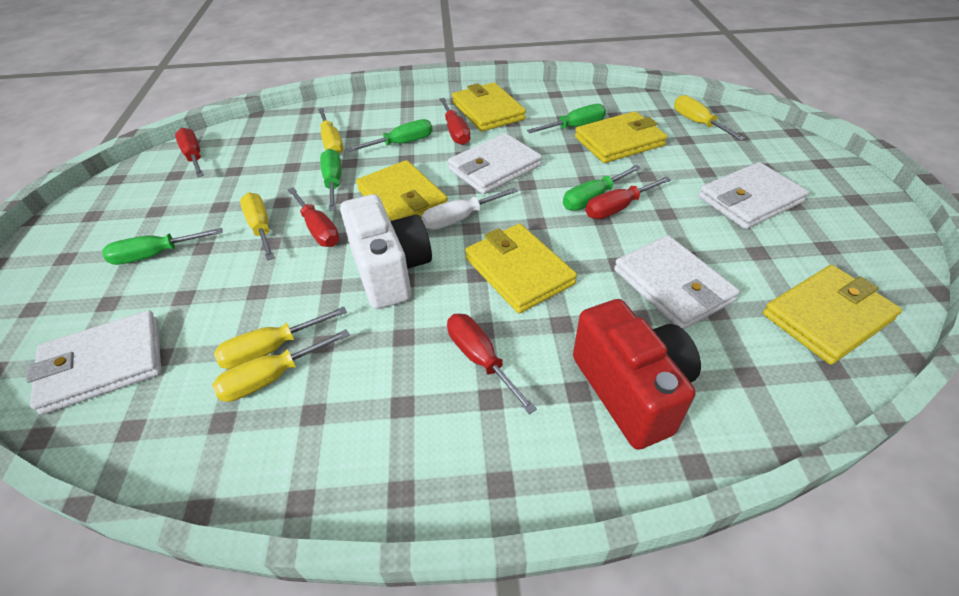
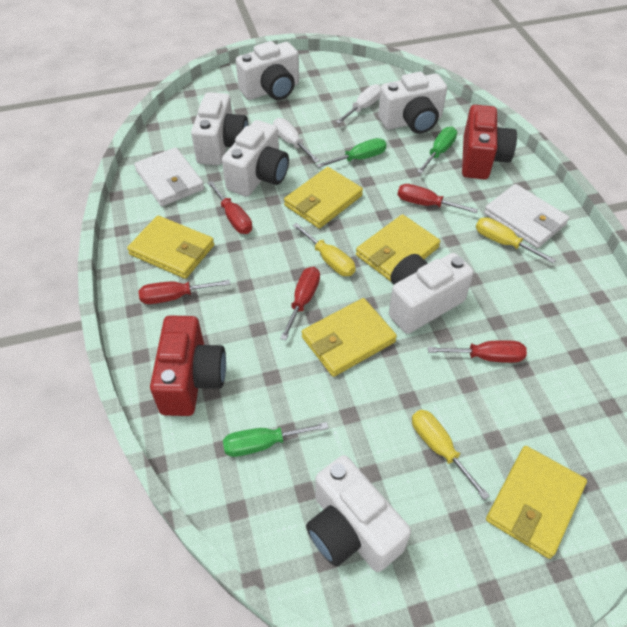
green screwdriver: [102,228,222,265] [320,149,342,211] [347,119,433,152] [527,104,606,133] [563,165,641,211] = 5 -> [223,422,328,457] [316,138,387,168] [417,127,457,174] = 3
red camera: [573,299,701,450] = 1 -> [150,315,226,416] [462,105,517,179] = 2
white camera: [340,194,432,309] = 1 -> [191,92,249,165] [222,120,289,197] [236,41,299,100] [306,455,411,572] [378,72,447,134] [389,253,474,334] = 6
white screwdriver: [422,188,518,230] = 1 -> [273,118,320,163] [336,84,381,124] = 2
white wallet: [26,310,161,415] [448,133,542,194] [614,235,740,329] [698,162,809,229] = 4 -> [134,147,204,206] [484,184,569,248] = 2
yellow screwdriver: [212,329,350,402] [214,307,347,369] [240,193,275,261] [318,108,344,154] [674,95,745,141] = 5 -> [292,223,356,276] [412,410,490,500] [476,217,556,264] = 3

